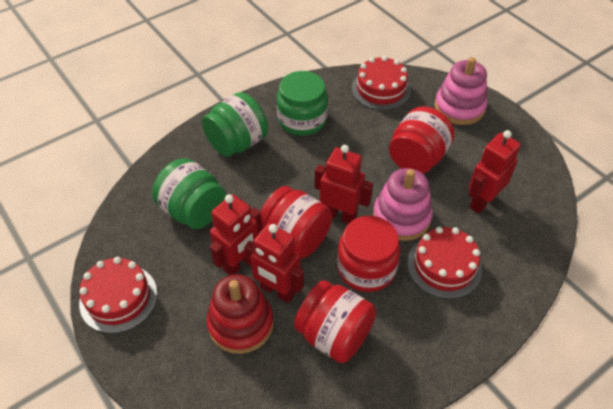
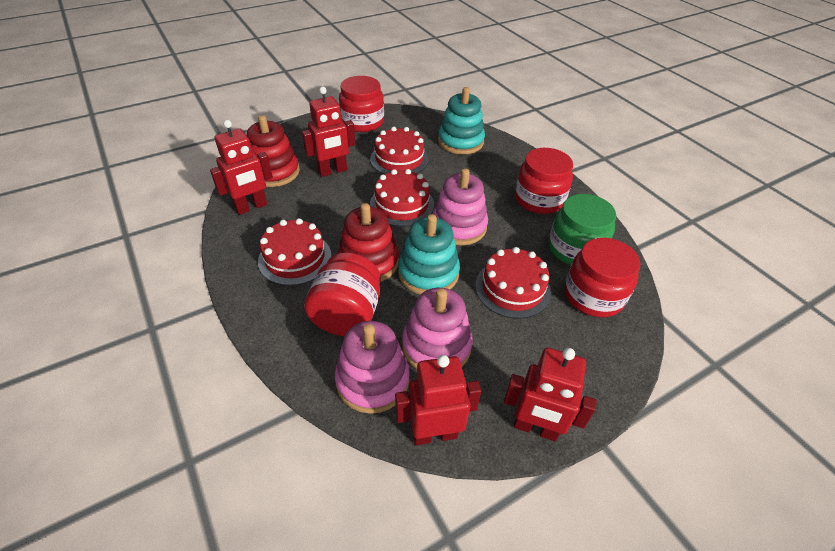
green jar: [152,158,226,229] [202,92,268,157] [277,71,328,136] = 3 -> [549,194,616,265] = 1
pink stacking toy: [373,168,433,241] [435,57,487,125] = 2 -> [335,321,410,414] [402,288,473,369] [432,169,488,245] = 3
red cake: [79,257,157,333] [352,56,411,110] [407,227,482,299] = 3 -> [258,218,331,286] [370,127,429,174] [370,169,434,227] [475,247,551,319] = 4
red stacking toy: [207,274,274,354] = 1 -> [247,115,300,187] [338,203,399,282] = 2
turquoise stacking toy: none = 0 -> [398,214,460,295] [438,87,485,154] = 2

